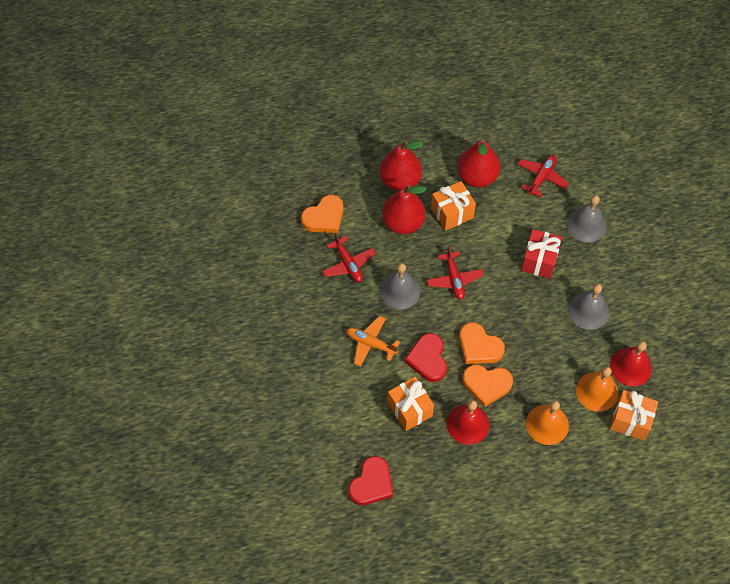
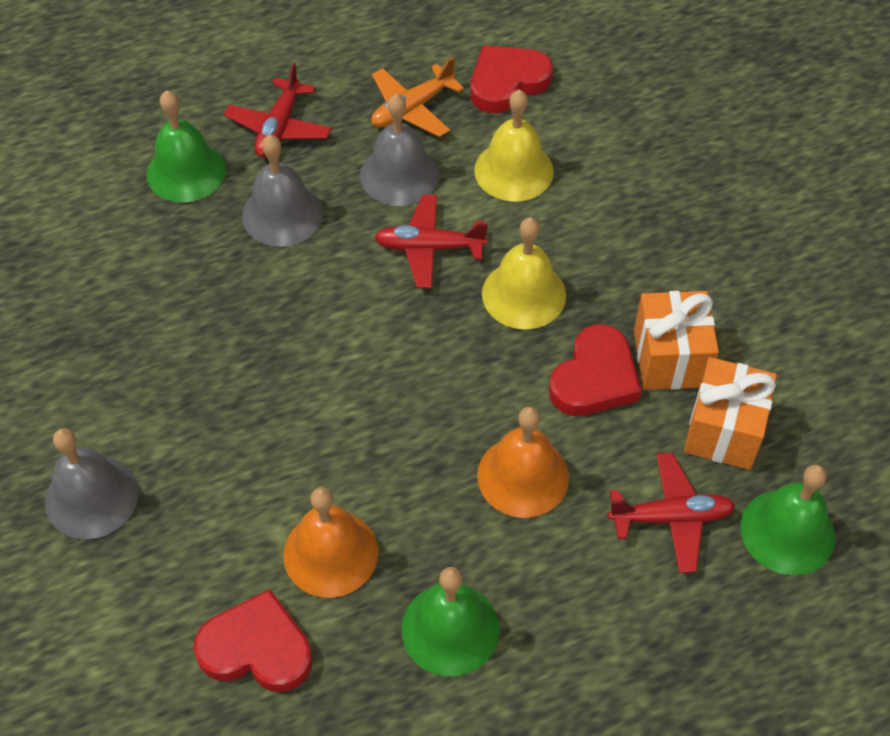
green bell: none = 0 -> [147,90,226,203] [402,567,499,676] [740,464,835,575] = 3
orange gift: [388,377,434,431] [431,181,476,231] [610,390,658,440] = 3 -> [634,291,719,390] [684,357,777,470] = 2
orange heart: [301,195,344,233] [459,322,505,364] [462,364,513,407] = 3 -> none = 0
red bell: [447,400,489,445] [610,341,652,387] = 2 -> none = 0
red gift: [521,229,562,279] = 1 -> none = 0
red heart: [348,456,393,505] [405,333,447,382] = 2 -> [193,589,312,692] [470,45,553,113] [549,324,642,416] = 3
red pear: [379,141,423,191] [382,185,427,234] [458,139,500,187] = 3 -> none = 0
yellow bell: none = 0 -> [474,90,554,202] [482,217,566,330] = 2

